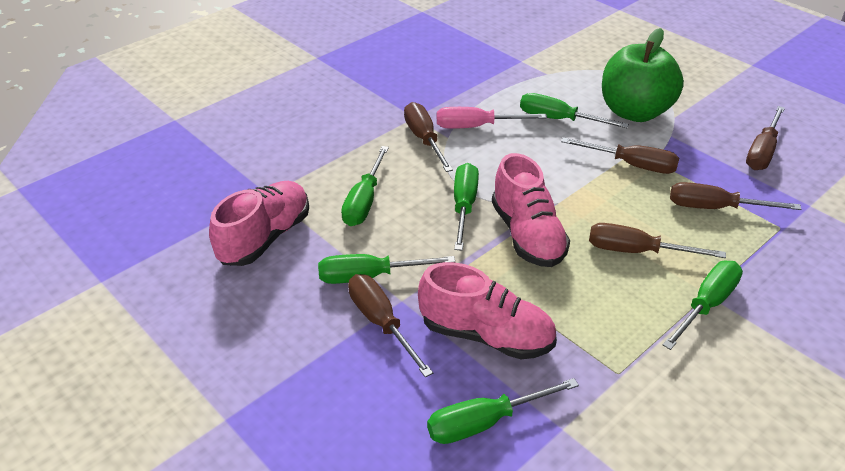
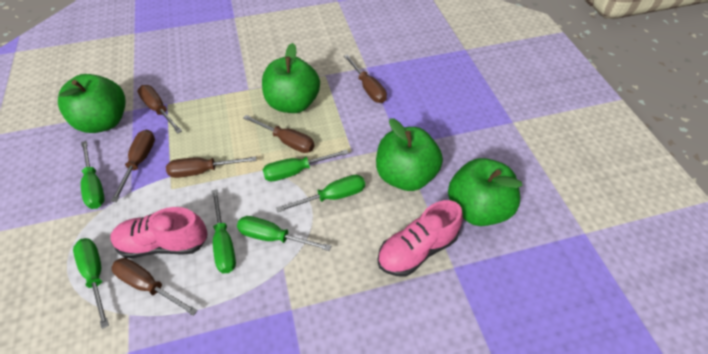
green apple: [602,28,684,122] = 1 -> [58,74,126,133] [262,43,320,113] [376,118,443,191] [448,158,523,226] = 4
pink screwdriver: [437,107,547,129] = 1 -> none = 0
pink shoe: [209,181,309,266] [418,262,557,359] [492,153,570,267] = 3 -> [111,207,208,258] [377,200,463,276] = 2

